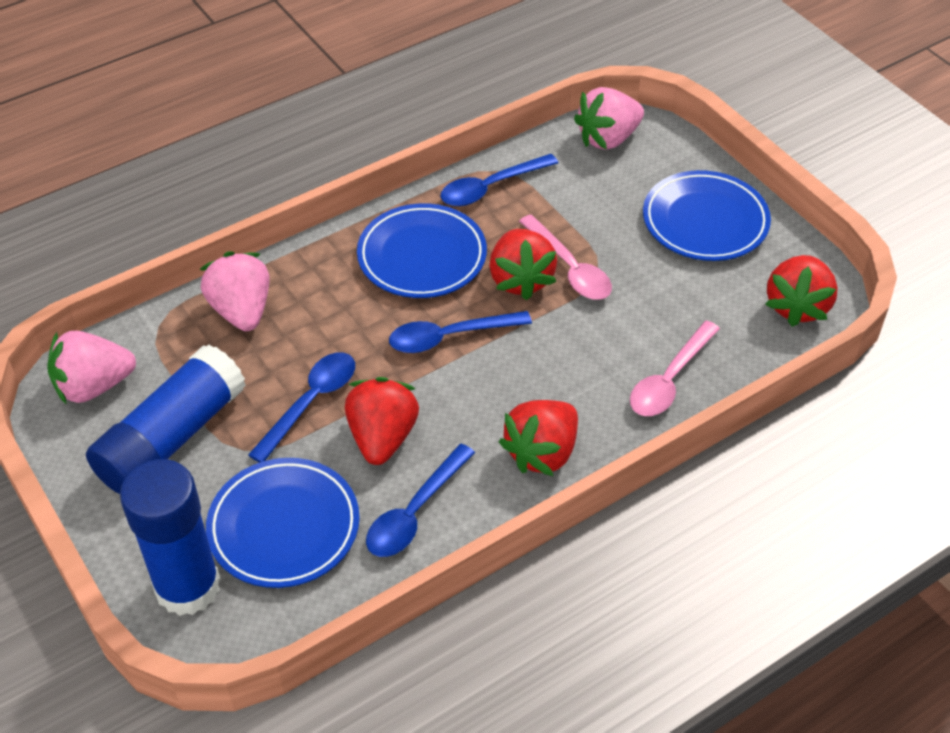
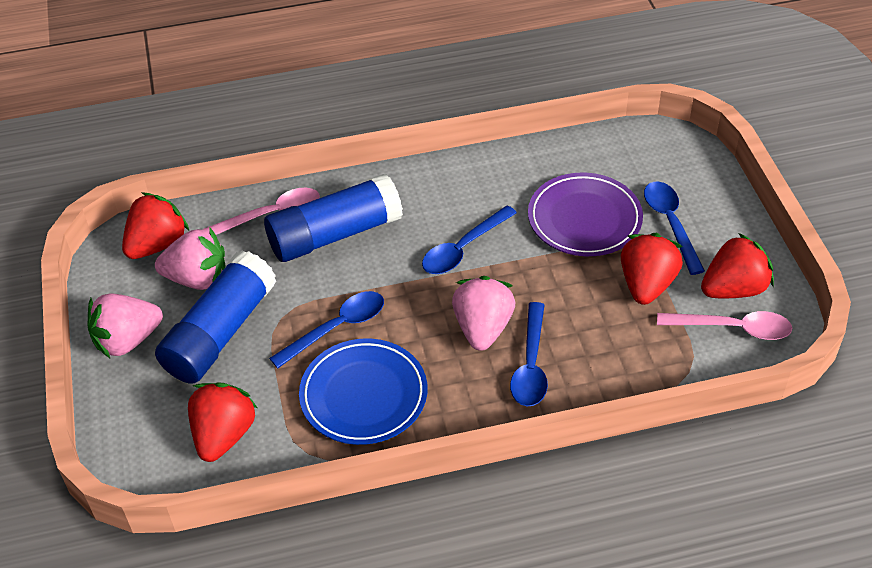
blue plate: [206,458,360,588] [357,203,487,298] [643,170,771,261] = 3 -> [299,339,427,445] = 1
purple plate: none = 0 -> [528,173,643,256] = 1

